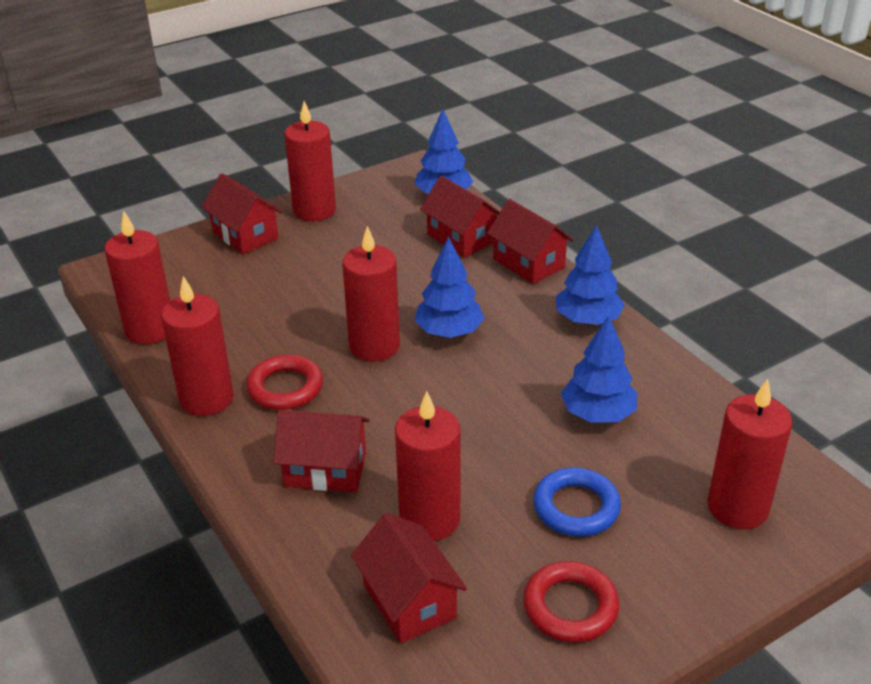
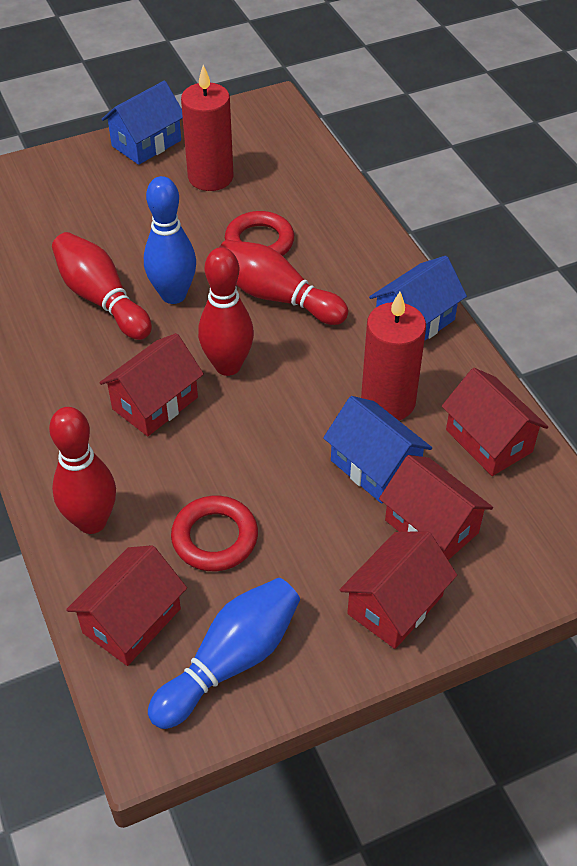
blue bowling pin: none = 0 -> [144,176,196,304] [148,578,300,729] = 2
blue house: none = 0 -> [102,81,183,165] [323,396,432,504] [369,256,467,341] = 3
blue ring: [533,468,621,537] = 1 -> none = 0
blue tree: [414,109,473,193] [414,237,485,338] [556,225,625,325] [561,315,637,423] = 4 -> none = 0
red bowling pin: none = 0 -> [49,407,116,534] [52,232,152,340] [198,247,254,376] [219,240,348,325] = 4
red candle: [104,211,170,344] [161,276,234,416] [284,101,336,221] [342,226,400,362] [395,391,460,541] [707,379,792,529] = 6 -> [181,65,233,191] [361,292,426,420] = 2

